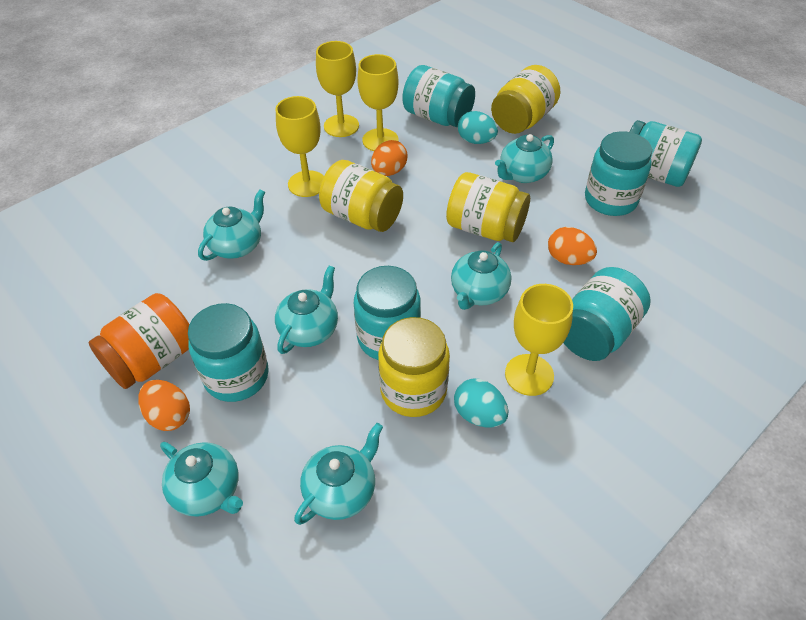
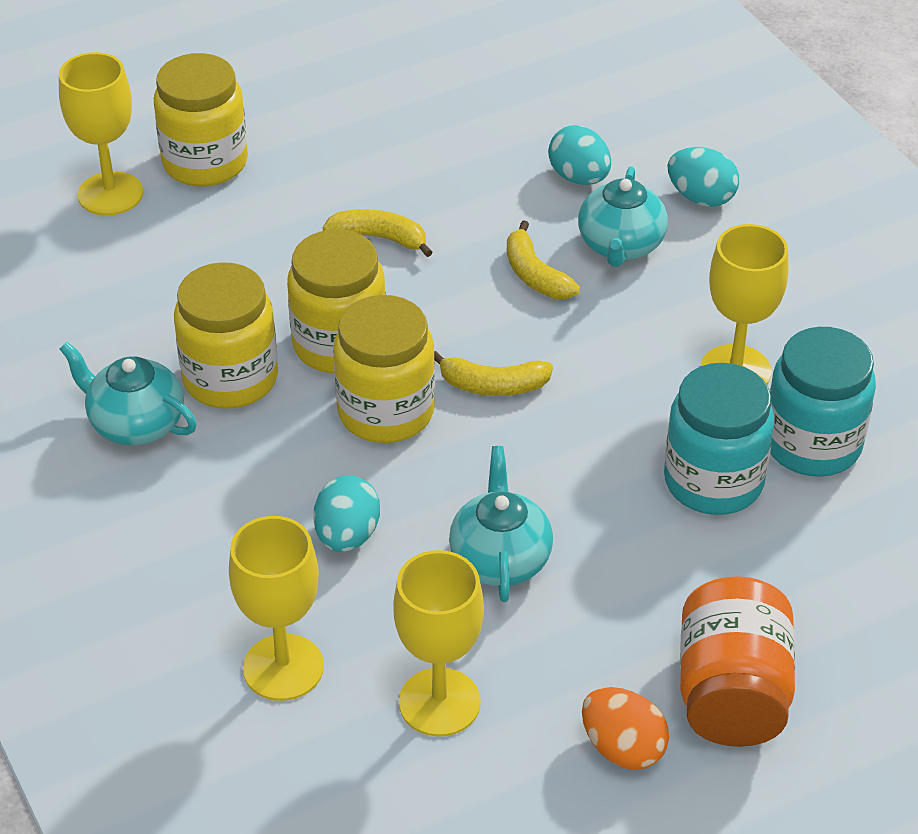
orange egg: [138,380,190,431] [371,140,408,176] [548,227,597,265] = 3 -> [582,687,669,770] = 1
turquoise egg: [454,379,508,428] [458,111,498,144] = 2 -> [313,475,380,552] [548,125,611,185] [668,147,739,207] = 3
turquoise jar: [188,303,269,402] [354,266,421,360] [402,65,475,127] [563,267,651,361] [585,131,652,216] [630,120,702,187] = 6 -> [664,363,775,515] [770,327,876,477] = 2
turquoise teapot: [160,442,243,517] [198,189,265,261] [275,265,338,354] [294,423,383,525] [451,242,511,310] [495,134,554,183] = 6 -> [60,342,197,445] [449,446,553,602] [578,166,668,267] = 3
yellow banana: none = 0 -> [323,209,433,257] [434,351,553,396] [507,221,580,299] = 3

